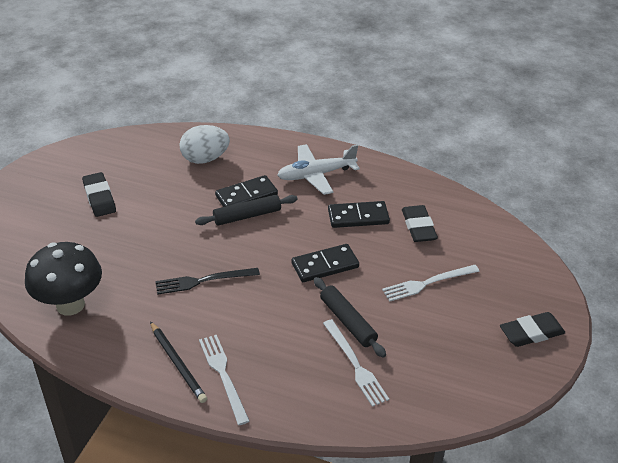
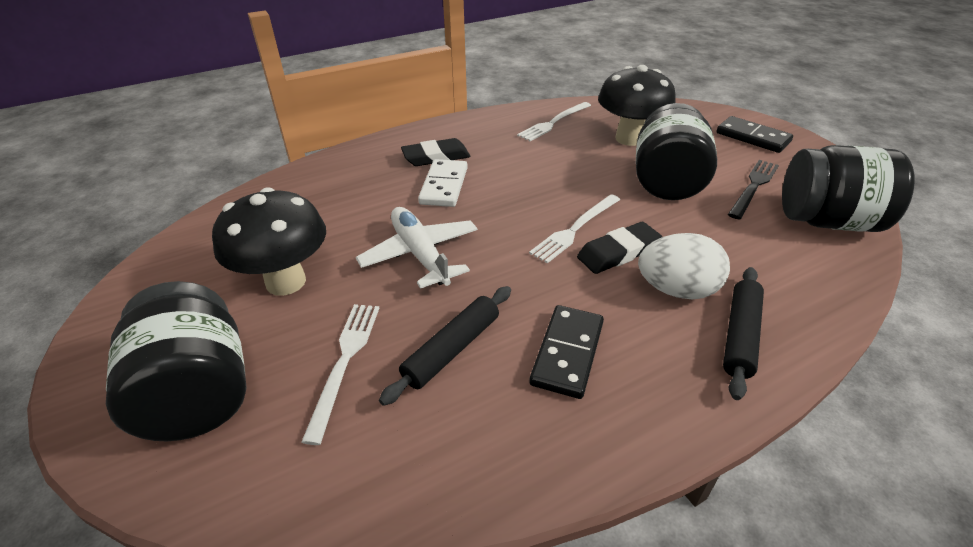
black domino: [215,175,278,207] [291,244,359,282] [328,201,390,228] = 3 -> [529,305,604,399] [716,116,793,153] = 2
black eraser: [82,172,116,217] [402,205,438,242] [500,312,565,347] = 3 -> [401,138,471,166] [577,222,662,274] = 2
black jar: none = 0 -> [106,281,247,441] [636,103,717,200] [782,145,915,232] = 3
black mushroom: [25,242,102,316] = 1 -> [212,187,326,296] [598,65,676,146] = 2
black pencil: [150,321,207,403] = 1 -> none = 0
white domino: none = 0 -> [418,159,468,207] = 1

